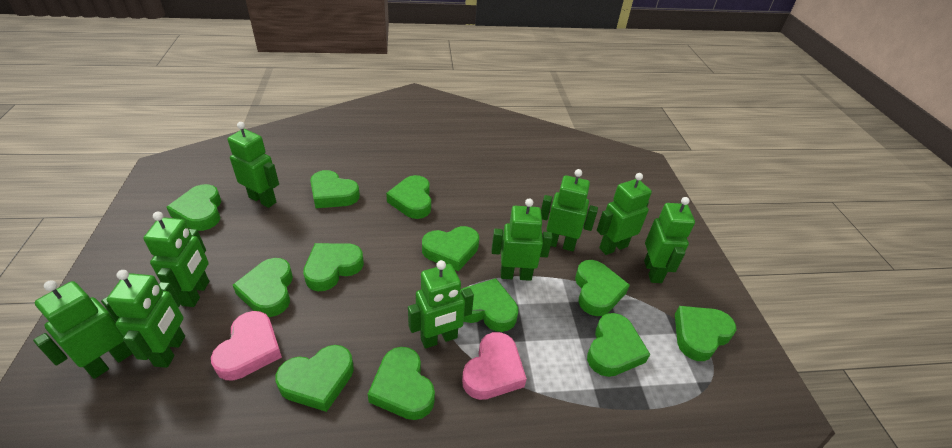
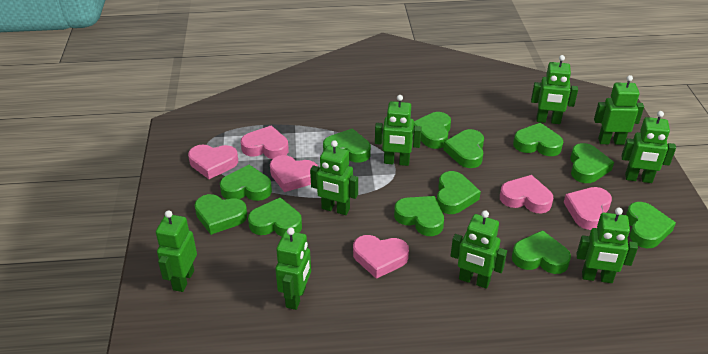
pink heart: [211,311,282,380] [462,332,527,400] = 2 -> [188,145,238,179] [241,125,289,159] [270,155,318,192] [353,235,409,279] [500,175,553,213] [564,187,612,230] = 6

